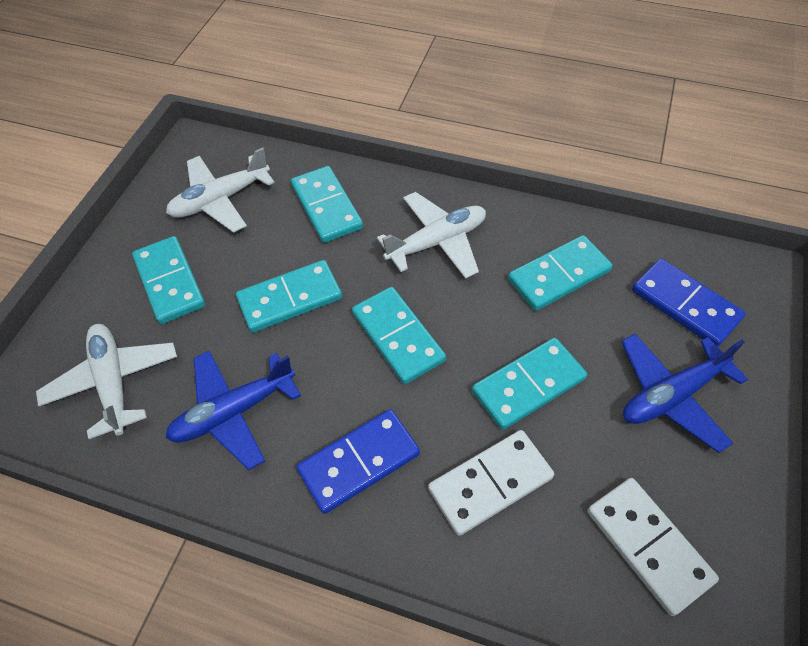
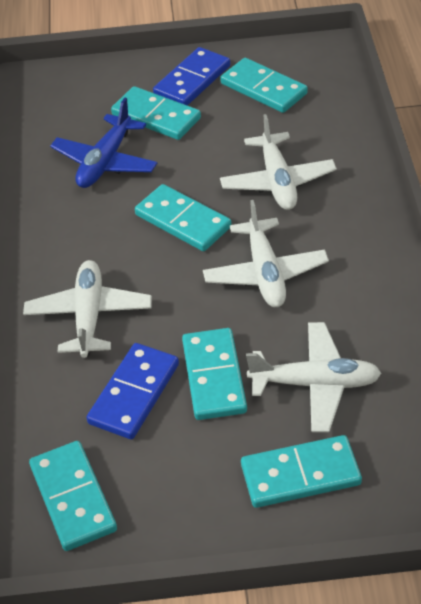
blue plane: [165,351,301,470] [621,334,748,453] = 2 -> [50,98,157,188] = 1
white domino: [428,430,554,536] [587,478,719,616] = 2 -> none = 0
white plane: [36,324,177,439] [166,148,275,233] [377,192,486,279] = 3 -> [23,260,152,358] [203,200,329,307] [220,114,337,210] [246,322,381,432] = 4

